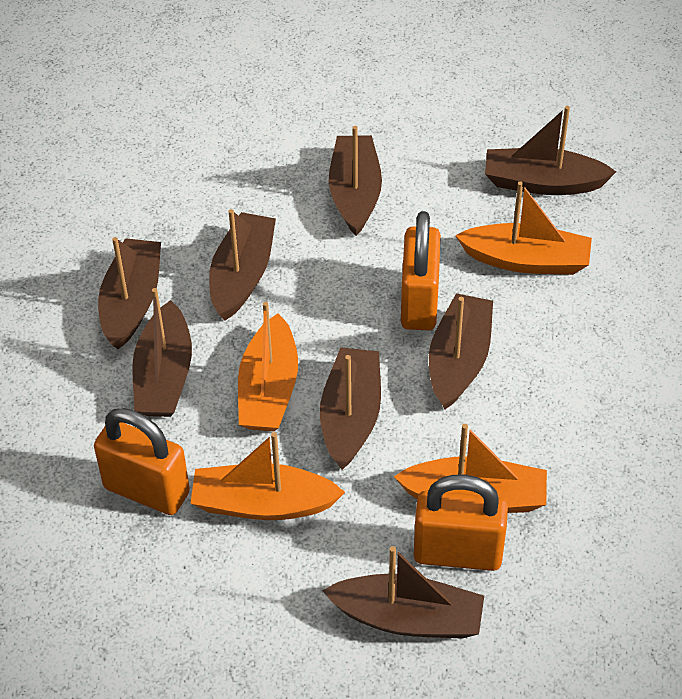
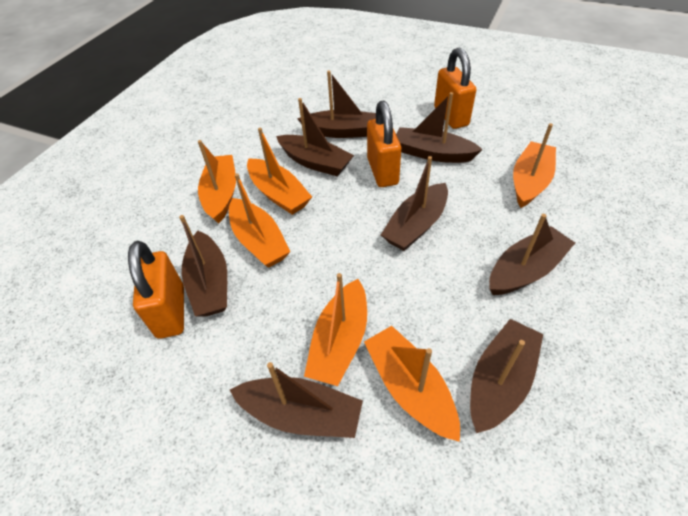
orange boat: [190,432,345,520] [238,302,298,431] [394,424,547,513] [455,181,592,275] = 4 -> [198,140,236,224] [229,173,290,268] [247,128,312,215] [304,273,367,386] [364,326,460,442] [513,123,556,208] = 6

